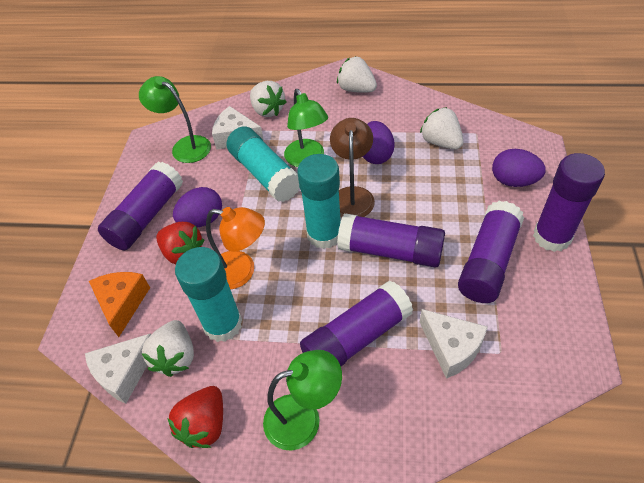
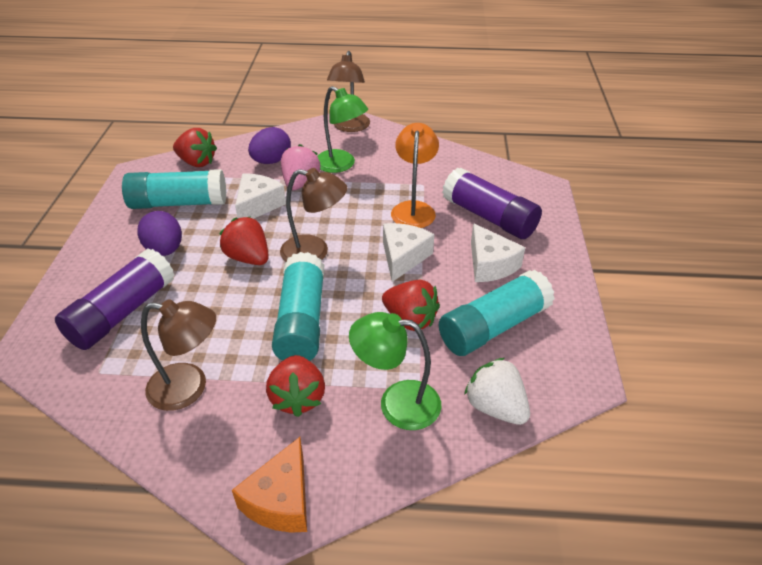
brown lamp: [330,118,375,217] = 1 -> [141,299,216,411] [280,168,347,262] [327,51,370,132] = 3
green lamp: [139,76,211,163] [263,350,342,451] [284,89,328,167] = 3 -> [317,86,368,173] [349,312,441,430] = 2
pink strawberry: none = 0 -> [281,144,320,190] = 1
purple egg: [173,187,222,227] [363,121,395,164] [492,149,546,187] = 3 -> [137,211,182,256] [248,127,291,164] = 2
purple glue stick: [98,162,183,250] [300,280,413,366] [337,213,445,268] [458,201,524,303] [533,153,605,252] = 5 -> [55,249,175,350] [442,168,542,239] = 2
red strawberry: [156,222,204,264] [167,386,223,448] = 2 -> [173,128,217,167] [220,216,269,265] [266,355,325,417] [382,280,440,331] = 4
white strawberry: [141,320,194,377] [250,81,286,117] [337,56,377,93] [420,107,463,149] = 4 -> [464,358,530,425] = 1

